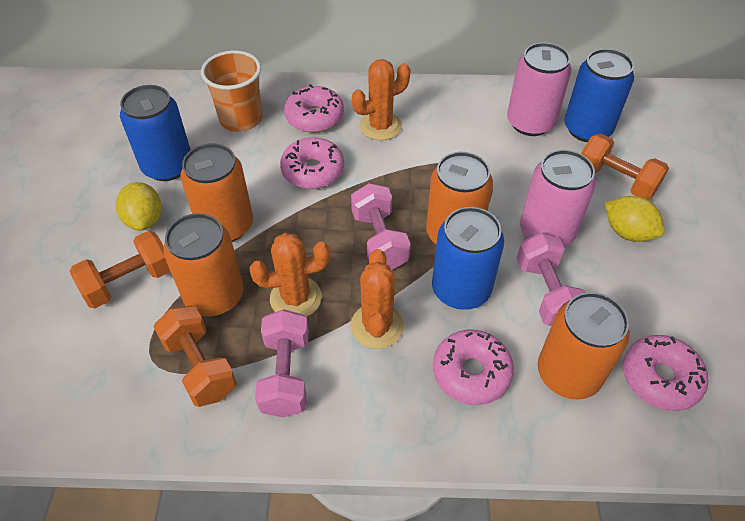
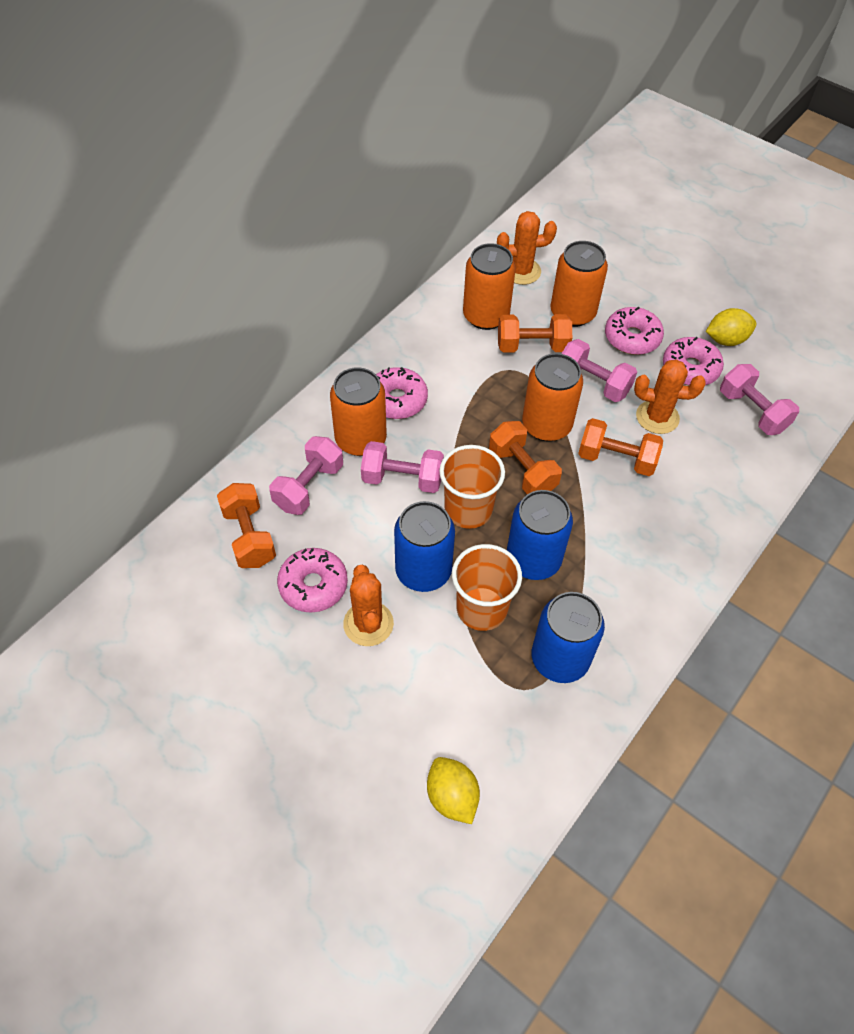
orange cup: [201,50,262,132] = 1 -> [439,445,505,529] [452,544,522,631] = 2
orange dumbbell: [70,231,171,308] [154,306,237,407] [581,134,669,200] = 3 -> [217,483,276,568] [489,421,562,494] [498,314,572,353] [578,418,663,476] = 4
pink can: [507,43,571,136] [520,150,596,247] = 2 -> none = 0
pink dumbbell: [255,309,309,417] [351,183,410,270] [517,233,586,326] = 3 -> [269,436,343,515] [361,441,444,493] [561,339,637,402] [720,364,799,435] = 4

